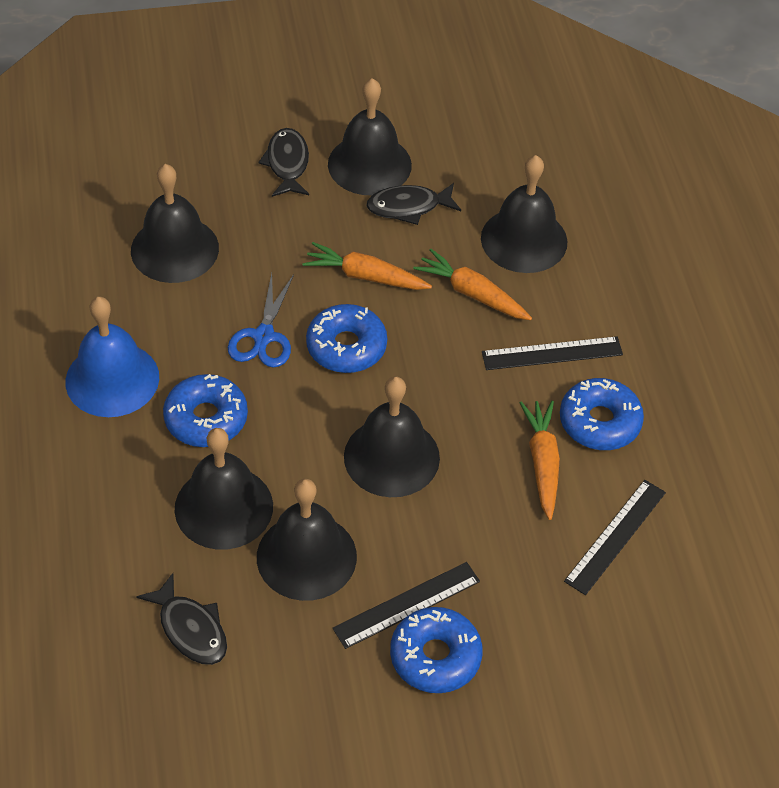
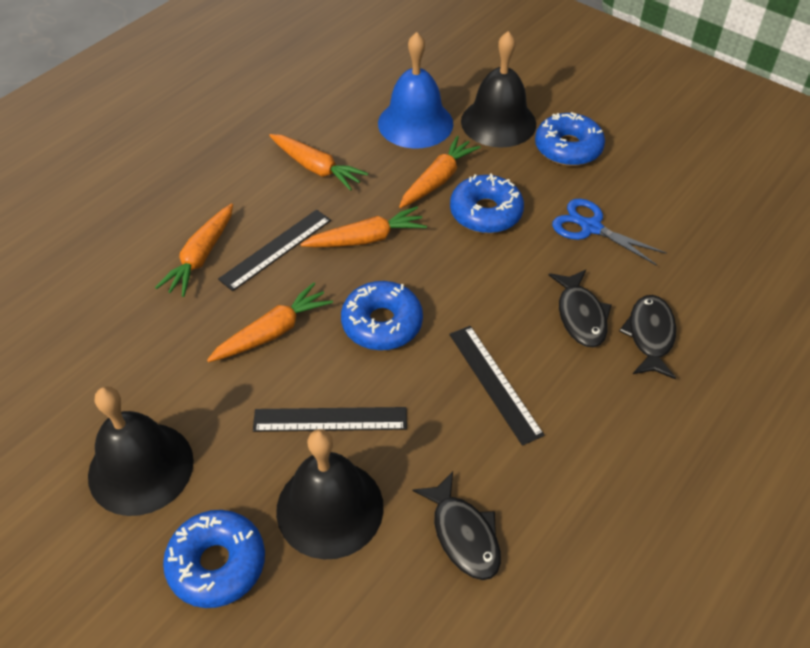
black bell: [131,164,219,283] [175,428,273,550] [257,479,357,601] [328,78,412,195] [344,377,440,497] [481,155,567,273] = 6 -> [88,386,194,516] [276,429,384,559] [461,31,536,148] = 3
orange carrot: [302,242,432,290] [413,249,532,320] [520,401,560,520] = 3 -> [155,203,233,297] [207,282,333,362] [269,134,368,191] [300,206,427,247] [399,136,481,208] = 5

